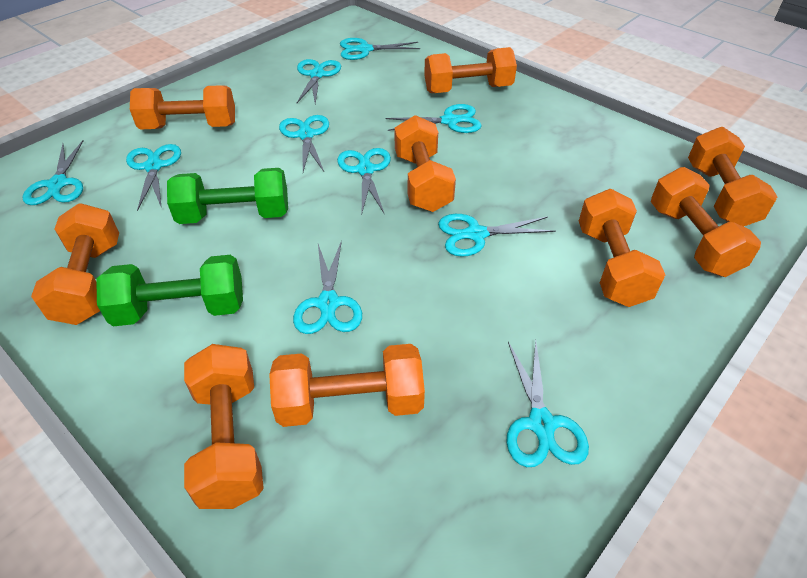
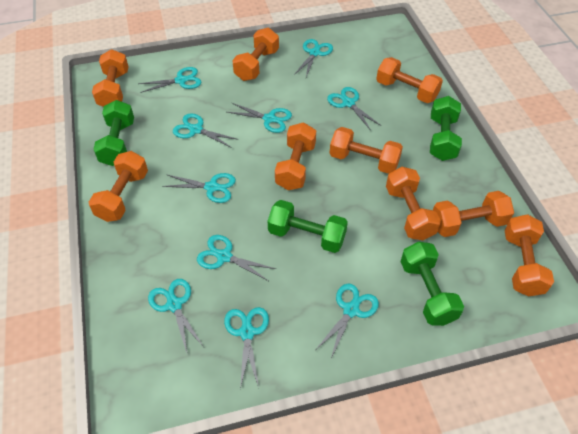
green dumbbell: [96,255,243,326] [167,168,288,224] = 2 -> [93,100,134,166] [268,200,348,253] [400,242,464,326] [430,96,462,161] = 4

